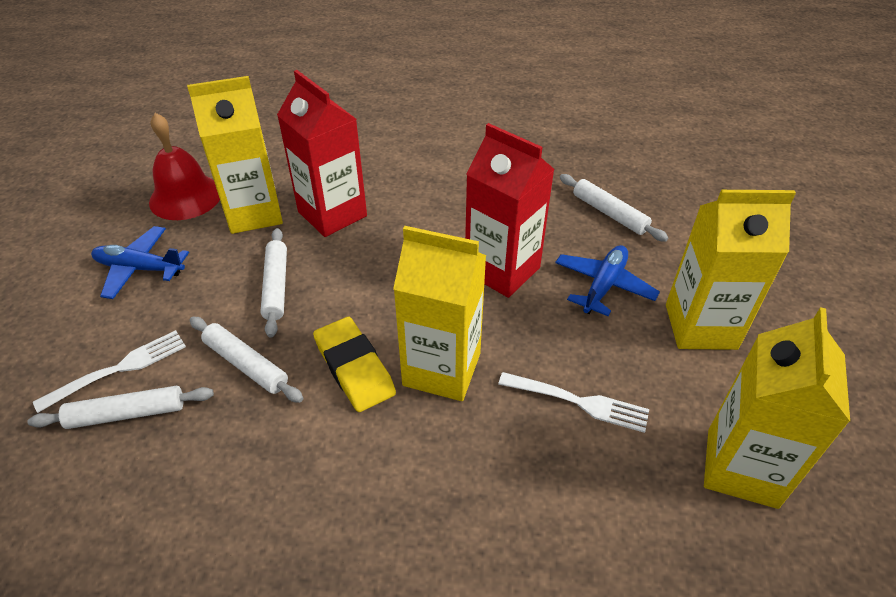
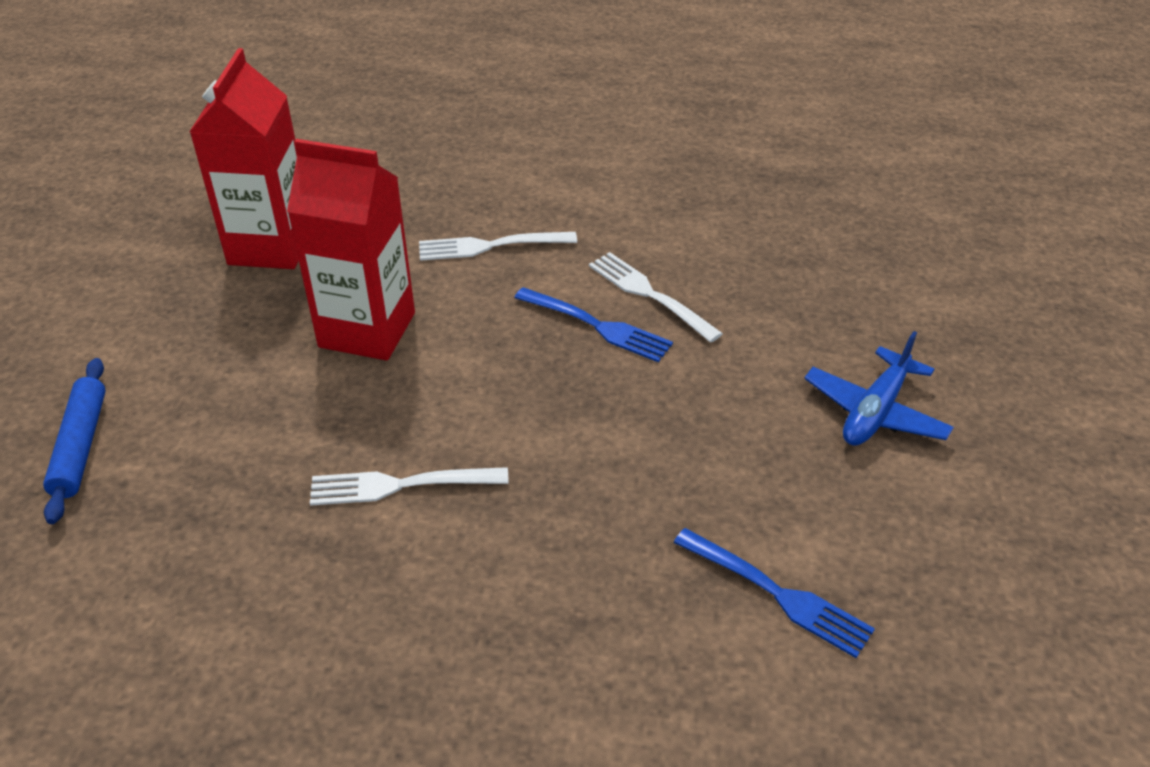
blue fork: none = 0 -> [514,287,673,362] [673,528,875,658] = 2
blue plane: [91,226,189,299] [555,245,660,316] = 2 -> [804,331,954,446] = 1
blue rolling pin: none = 0 -> [43,358,106,524] = 1
red bell: [149,113,220,220] = 1 -> none = 0
white fork: [33,330,186,413] [498,372,649,433] = 2 -> [310,467,509,506] [419,232,577,261] [589,252,723,343] = 3
white rolling pin: [28,386,214,429] [190,317,303,403] [260,228,287,338] [560,174,668,242] = 4 -> none = 0
yellow carton: [187,76,283,234] [393,226,486,401] [666,190,796,350] [704,307,850,509] = 4 -> none = 0
yellow eraser: [313,317,396,412] = 1 -> none = 0

